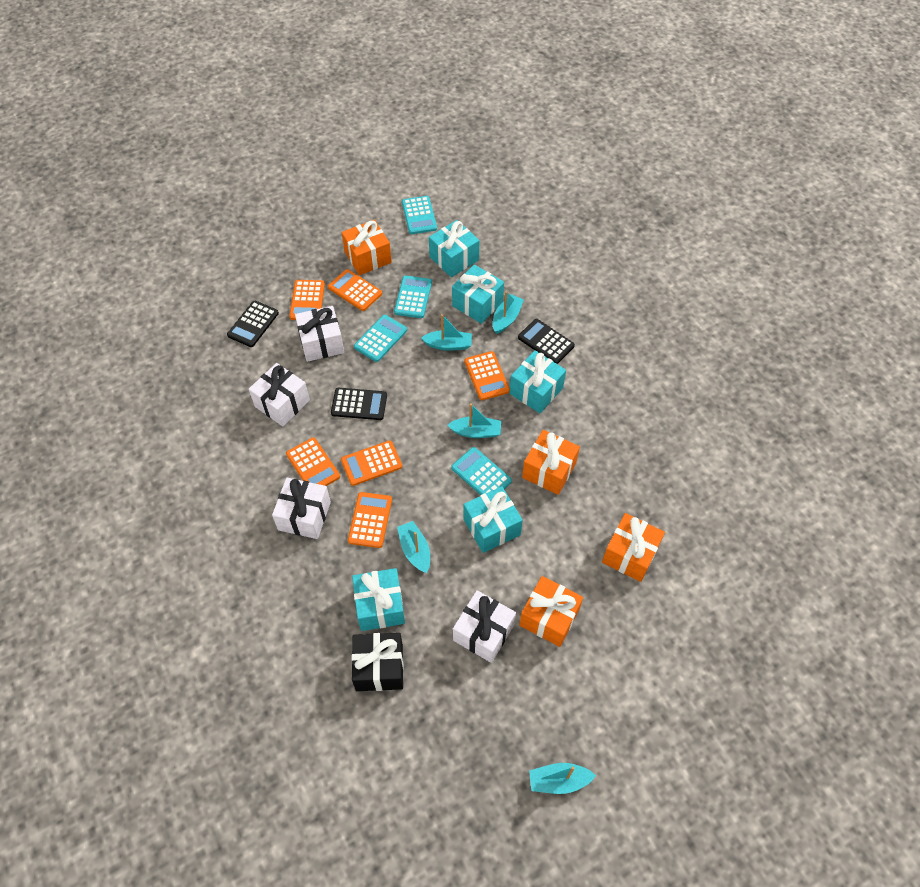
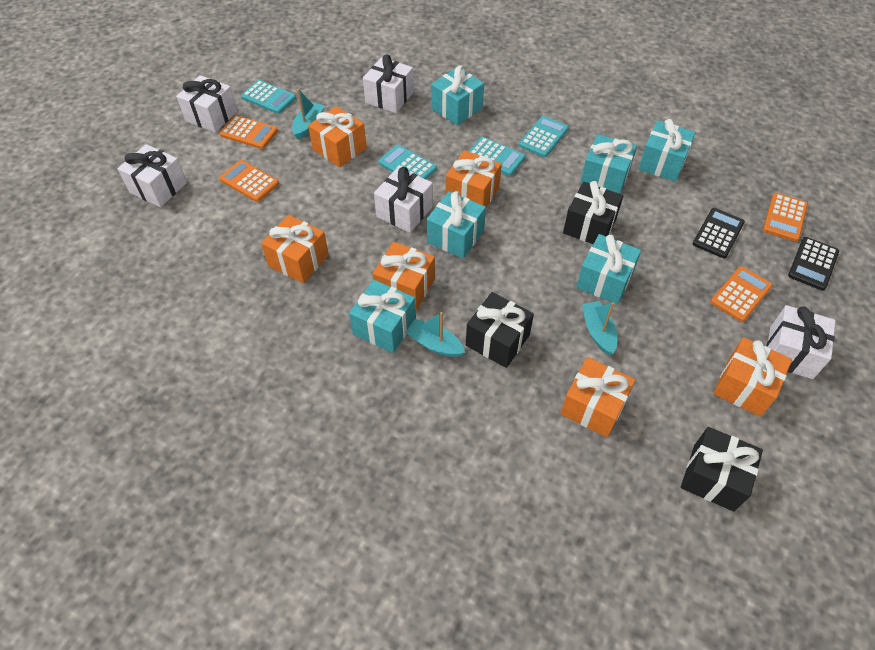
black calculator: [227,301,279,347] [331,388,387,420] [518,319,575,364] = 3 -> [693,208,745,258] [788,237,839,291] = 2
black gift: [352,633,404,691] = 1 -> [466,292,534,368] [563,181,623,244] [681,427,763,512] = 3
orange calculator: [286,437,340,486] [289,280,325,320] [328,269,382,311] [341,440,402,486] [348,492,392,548] [464,351,510,400] = 6 -> [219,160,279,202] [220,115,278,149] [711,266,773,322] [763,193,808,242] = 4
orange gift: [342,220,392,275] [519,576,583,647] [522,430,580,495] [602,513,665,582] = 4 -> [261,215,329,284] [308,106,367,168] [373,242,435,311] [445,150,502,207] [560,357,635,437] [713,337,792,417] = 6
turquoise boat: [397,521,430,573] [421,314,472,351] [447,403,501,438] [493,291,524,334] [529,763,596,794] = 5 -> [292,89,324,140] [406,312,465,357] [582,301,617,355] = 3
turquoise gift: [352,568,405,631] [429,220,480,277] [452,264,504,324] [463,486,523,553] [509,350,566,413] = 5 -> [349,280,416,353] [427,191,486,259] [431,65,484,125] [576,234,641,304] [580,134,637,194] [638,119,696,181] = 6
white gift: [249,363,310,426] [272,478,331,539] [295,306,344,362] [453,590,516,663] = 4 -> [118,144,187,207] [176,75,237,133] [363,54,414,113] [374,167,433,233] [767,305,836,379] = 5

